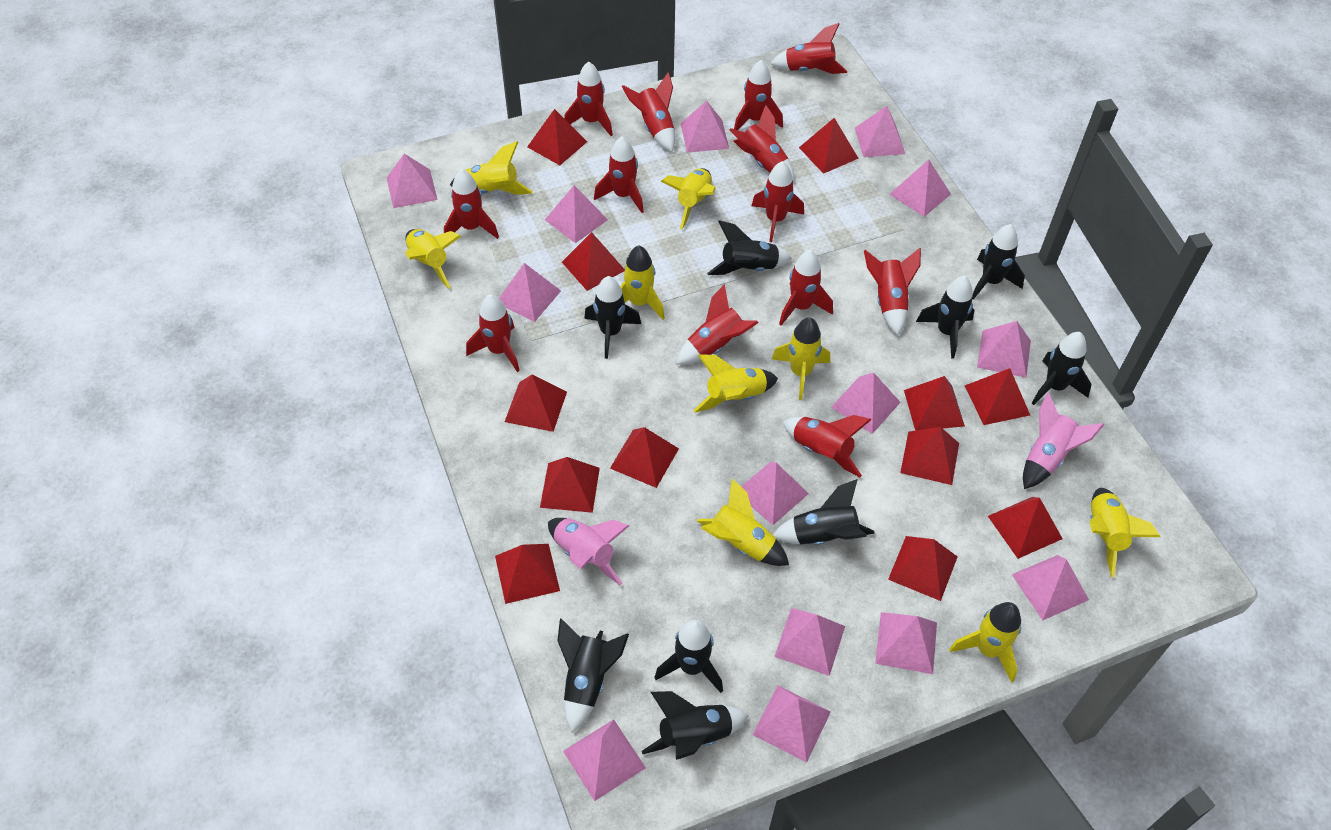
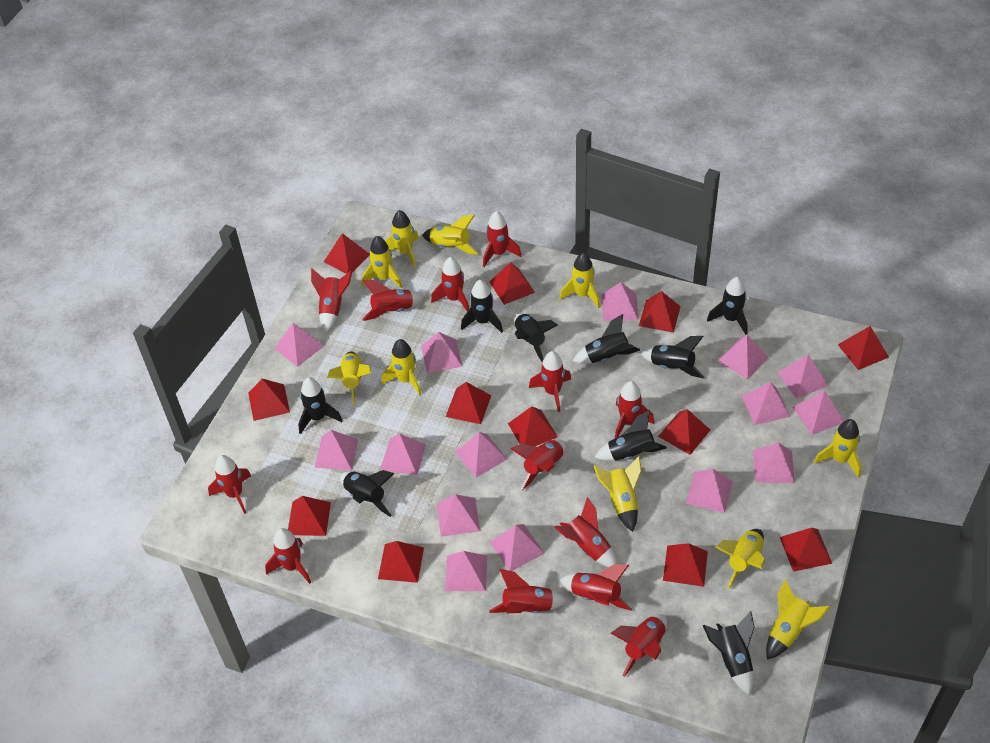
pink pyramid: [387,154,438,208] [499,263,561,322] [545,185,608,243] [563,719,646,801] [681,100,729,153] [741,462,809,525] [753,685,831,762] [774,608,845,676] [831,373,901,434] [855,106,905,157] [875,612,937,674] [889,160,951,217] [977,321,1031,378] [1012,555,1089,620] = 14 -> [274,323,324,367] [315,430,359,470] [380,433,426,475] [421,332,463,373] [436,494,480,537] [445,551,487,591] [455,432,507,477] [490,524,544,571] [601,282,638,321] [686,469,733,513] [717,335,768,379] [742,382,790,425] [753,443,795,483] [777,355,828,399] [793,390,844,435] = 15
pink rocket: [548,518,629,585] [1023,393,1104,489] = 2 -> none = 0
yellow rocket: [405,229,461,289] [450,141,533,195] [620,245,665,320] [661,168,716,229] [693,354,778,413] [697,478,789,566] [772,317,830,400] [949,602,1021,683] [1090,488,1160,577] = 9 -> [327,351,372,407] [362,236,402,288] [382,339,422,395] [385,210,419,267] [422,215,479,255] [560,253,600,308] [594,456,641,532] [715,529,765,589] [766,579,830,660] [814,419,861,478] = 10

